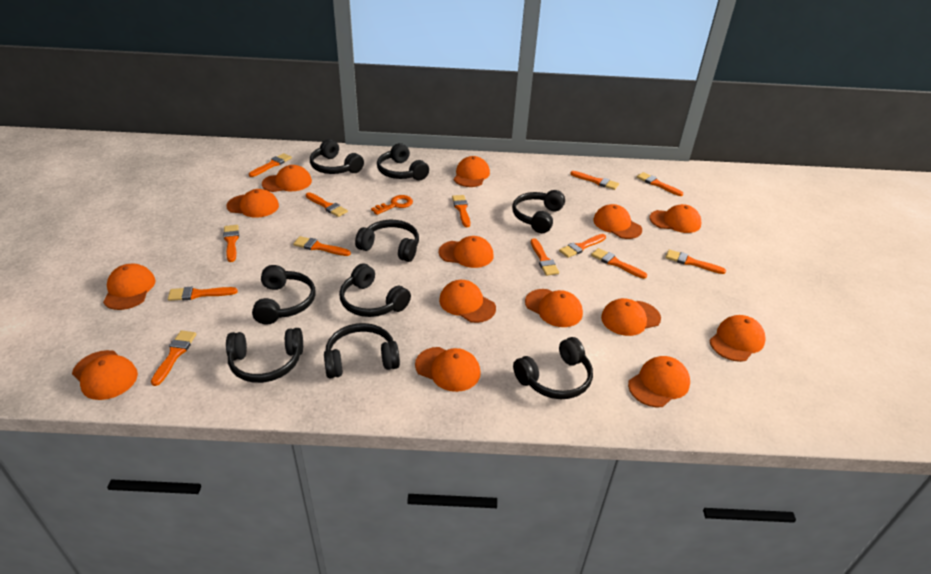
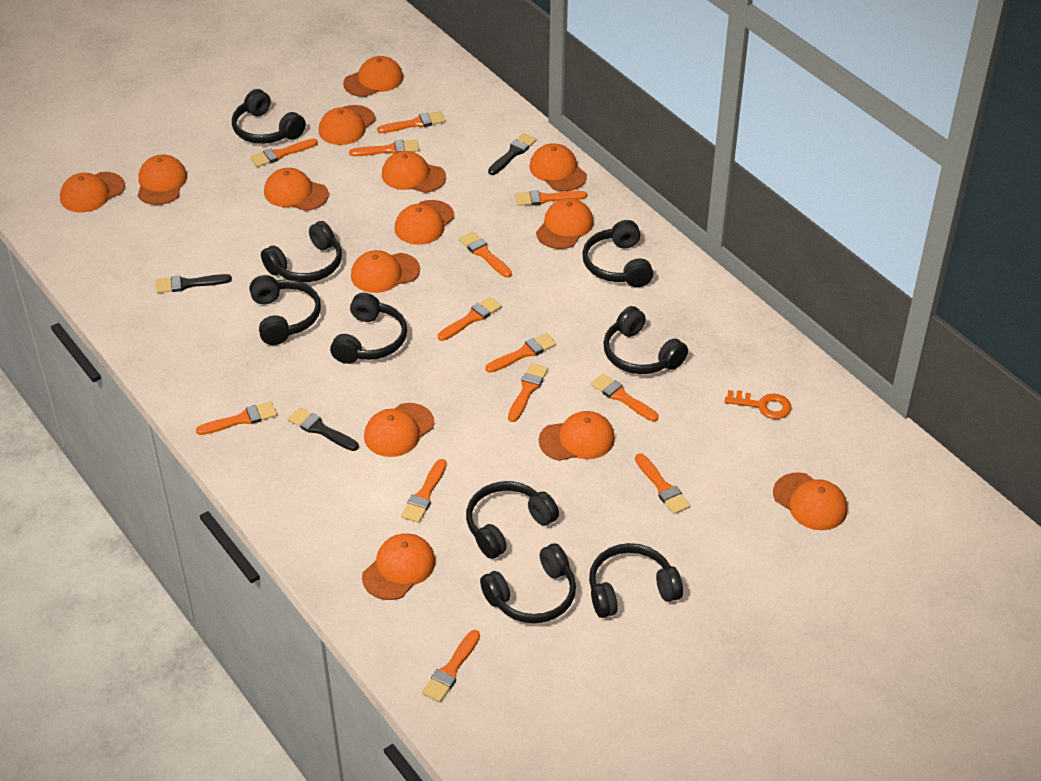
black brush: none = 0 -> [156,274,232,293] [288,407,359,451] [488,133,537,175] = 3

